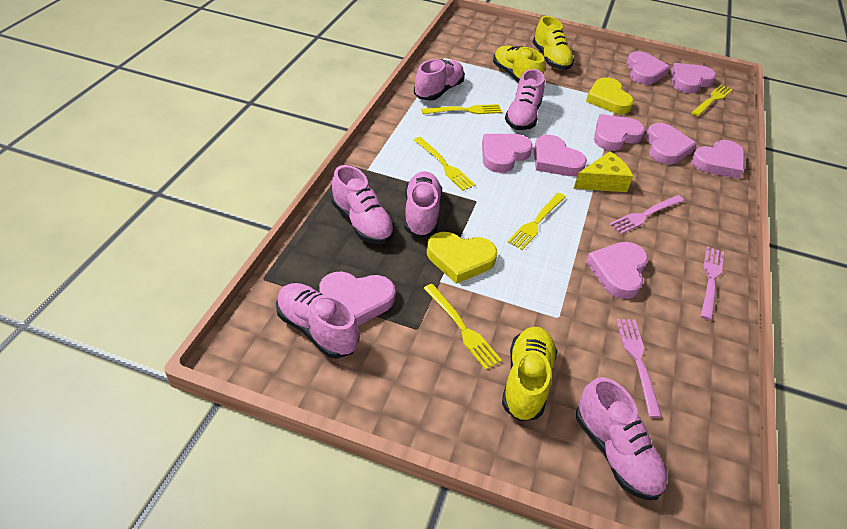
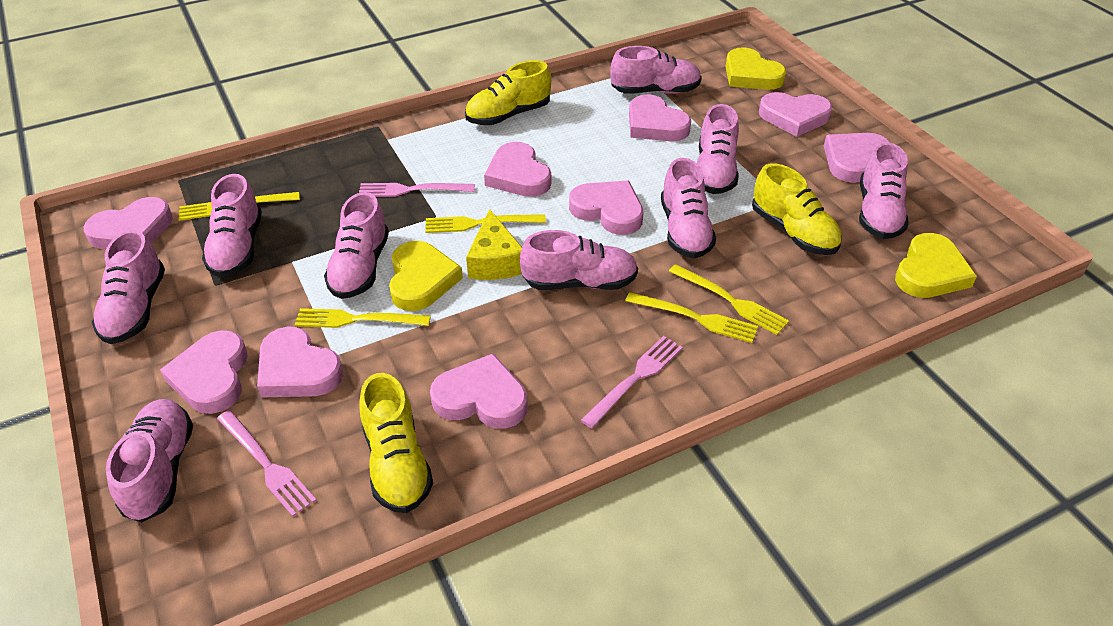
pink shoe: [276,283,359,358] [331,165,394,244] [404,171,442,238] [414,59,465,100] [505,69,545,130] [576,377,667,500] = 6 -> [92,229,165,344] [106,399,193,523] [202,174,262,277] [324,192,389,299] [520,230,638,290] [610,46,702,94] [661,158,716,258] [697,104,739,194] [859,142,909,239] = 9
yellow heart: [427,232,497,284] [586,77,634,114] = 2 -> [389,241,463,311] [725,47,786,90] [895,233,977,298] = 3

